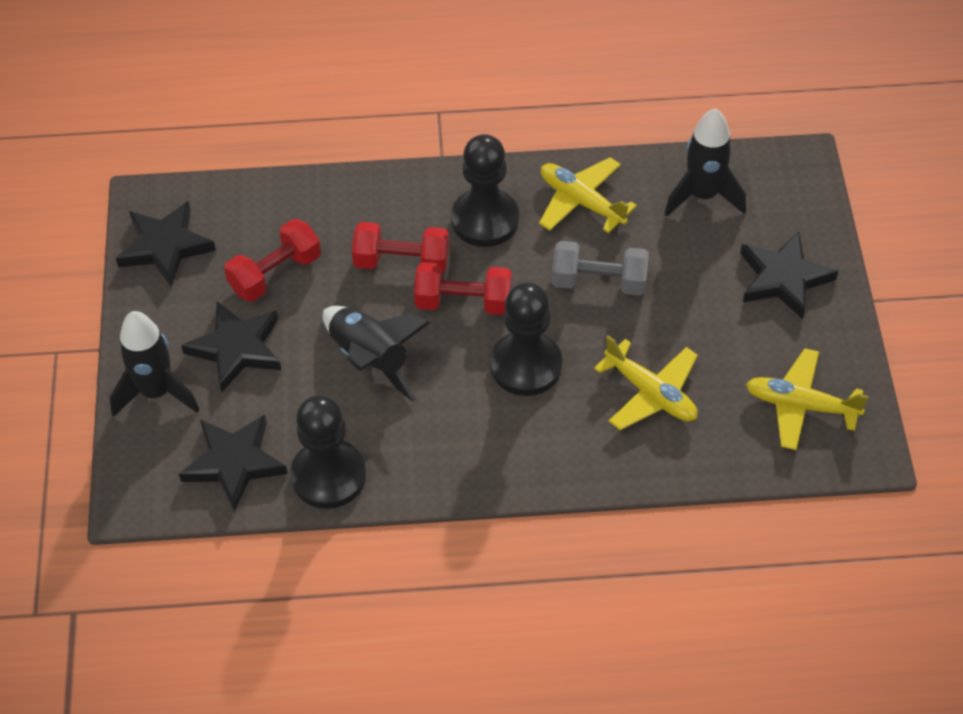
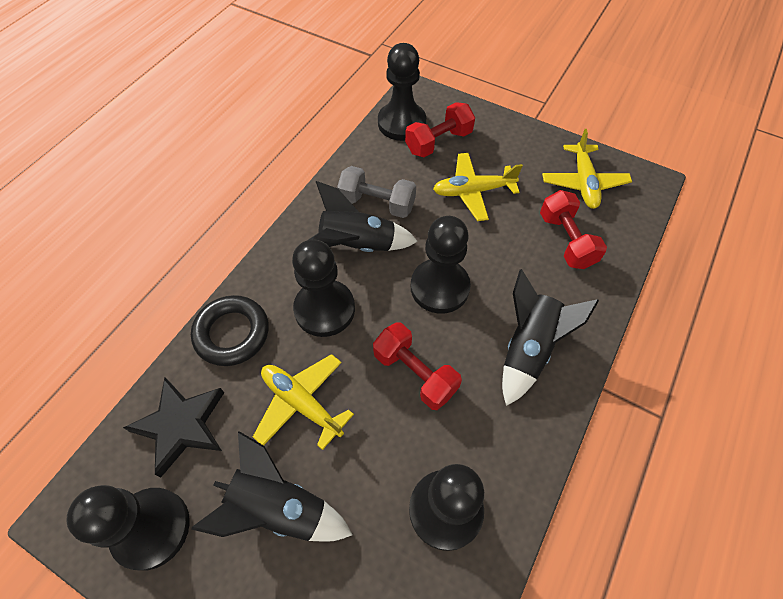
black pawn: [290,395,366,509] [451,134,519,247] [490,283,562,396] = 3 -> [66,485,190,571] [292,240,355,337] [378,43,426,141] [409,464,484,551] [411,216,471,314] = 5
black ring: none = 0 -> [191,295,269,366] = 1
black star: [116,201,216,286] [179,415,288,512] [181,301,281,392] [740,232,838,319] = 4 -> [123,377,224,478] = 1

